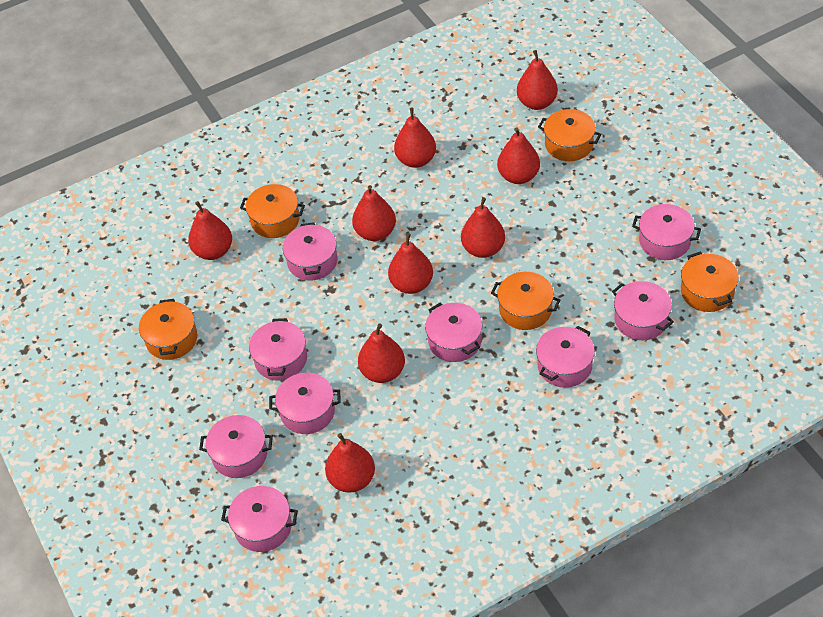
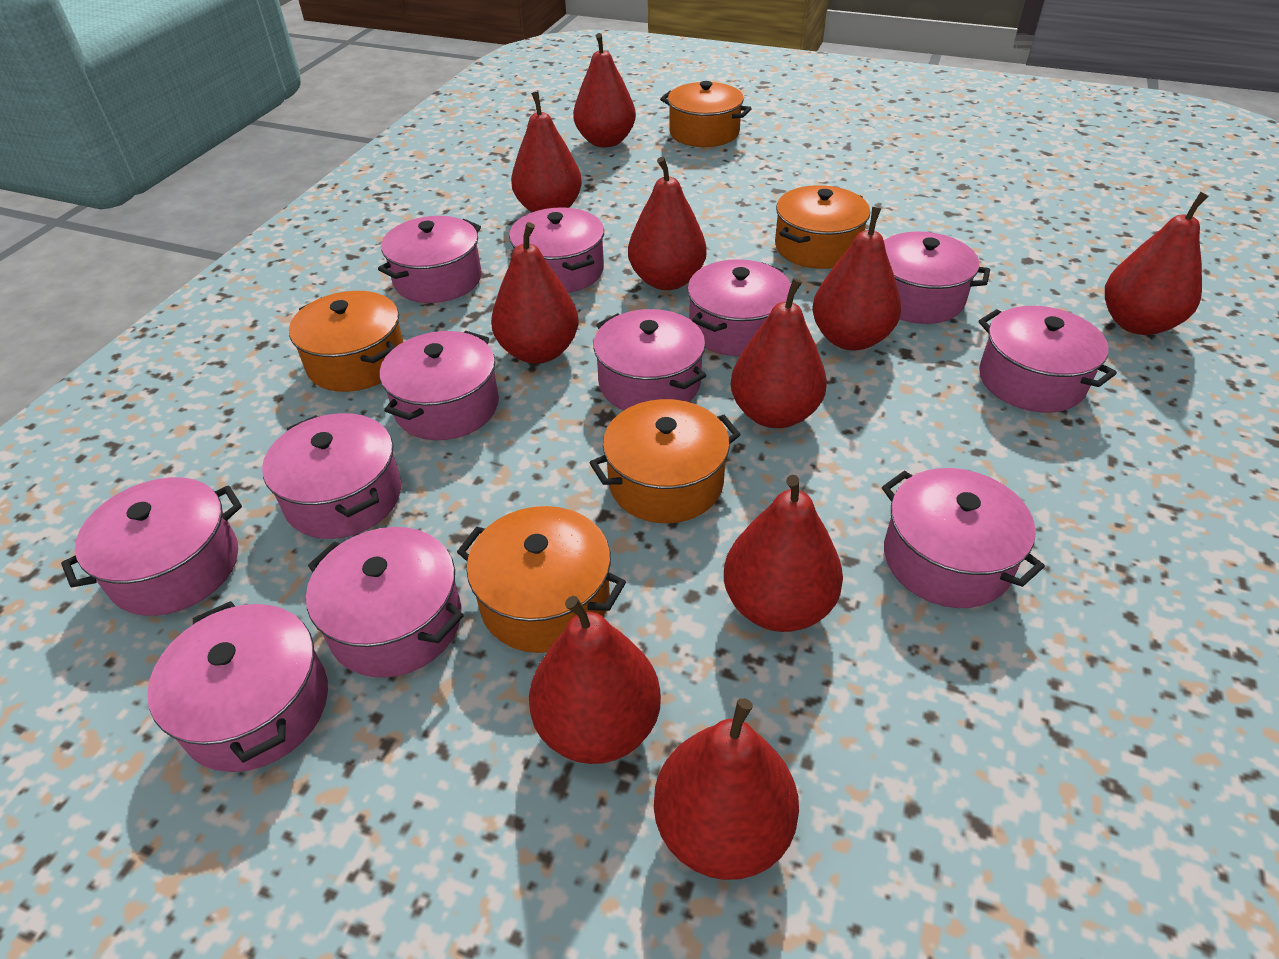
pink pot: [199,415,273,478] [221,486,298,552] [249,318,307,381] [269,373,341,434] [283,222,338,281] [425,303,482,362] [536,326,595,388] [612,281,674,340] [632,204,701,260] = 9 -> [61,477,242,616] [147,601,328,772] [262,413,401,539] [306,527,464,678] [378,216,482,303] [380,331,499,440] [509,207,604,293] [593,309,706,410] [687,259,791,356] [882,468,1045,608] [884,232,990,324] [979,306,1117,413] = 12
red pear: [188,201,232,260] [325,433,375,493] [352,185,396,241] [358,323,405,383] [388,233,433,294] [394,108,436,168] [461,197,505,258] [497,127,540,184] [517,50,558,110] = 9 -> [491,222,579,364] [511,91,582,212] [529,596,661,764] [573,33,636,147] [628,157,707,290] [654,698,799,880] [724,475,843,632] [731,278,827,428] [812,207,901,351] [1105,192,1208,335] = 10

